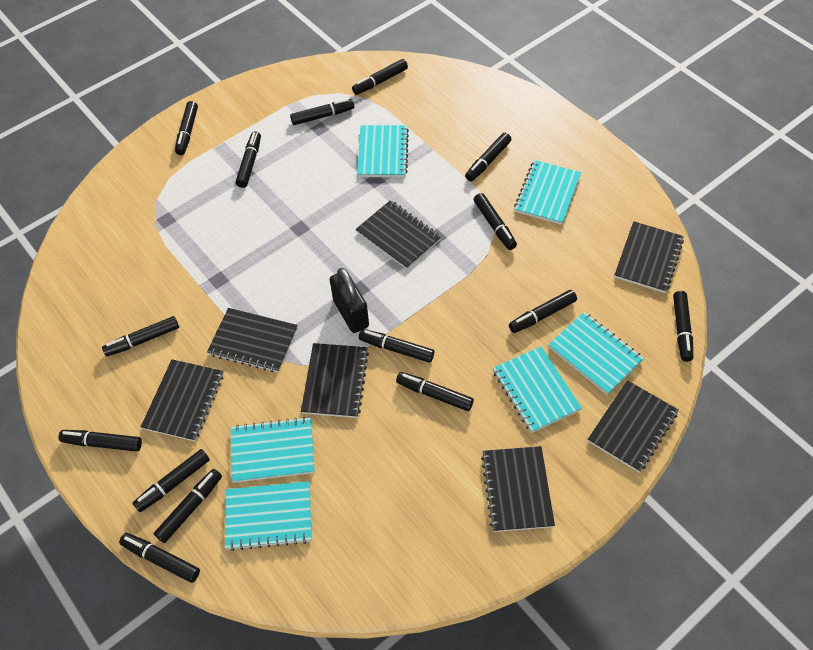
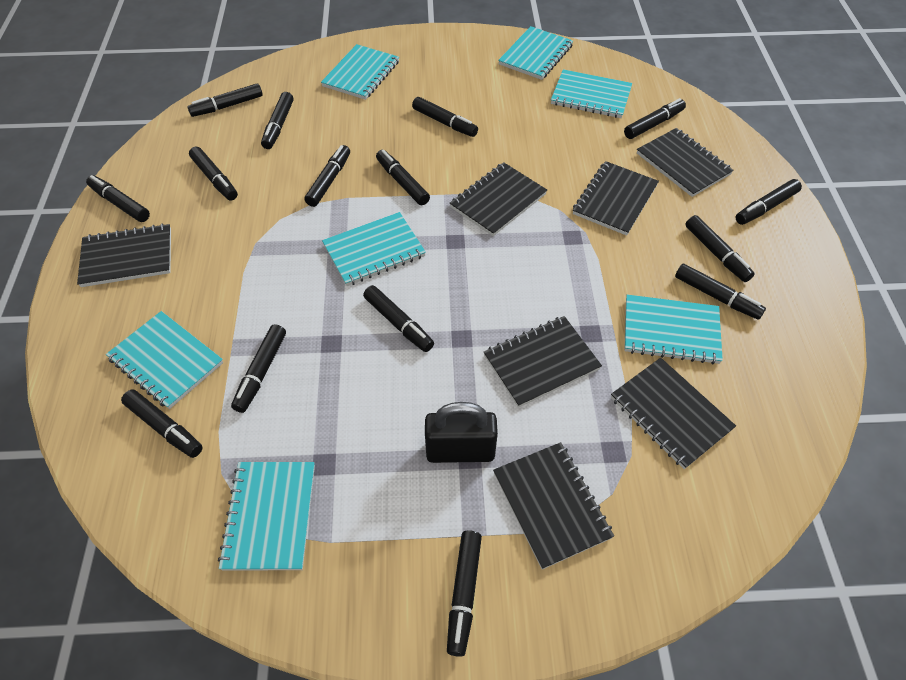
turquoise notebook: [225,481,312,551] [231,417,315,483] [357,125,409,177] [493,346,582,433] [514,160,581,225] [548,312,644,395] = 6 -> [106,311,223,409] [218,462,315,570] [321,44,399,100] [322,212,426,286] [498,26,573,80] [551,69,632,118] [624,295,723,364] = 7

